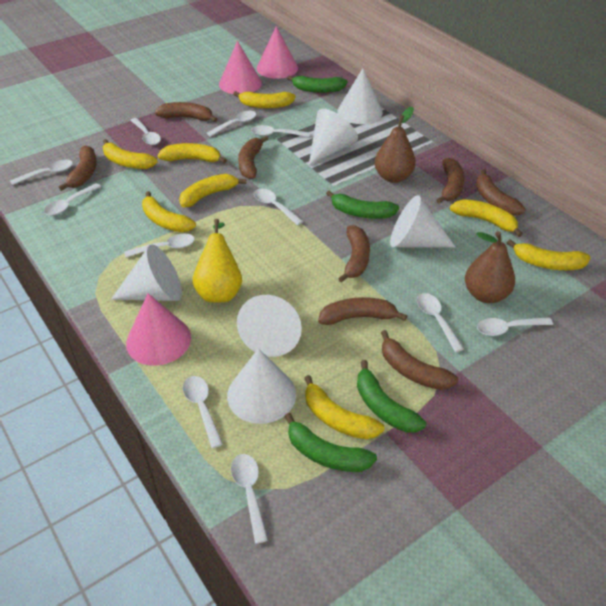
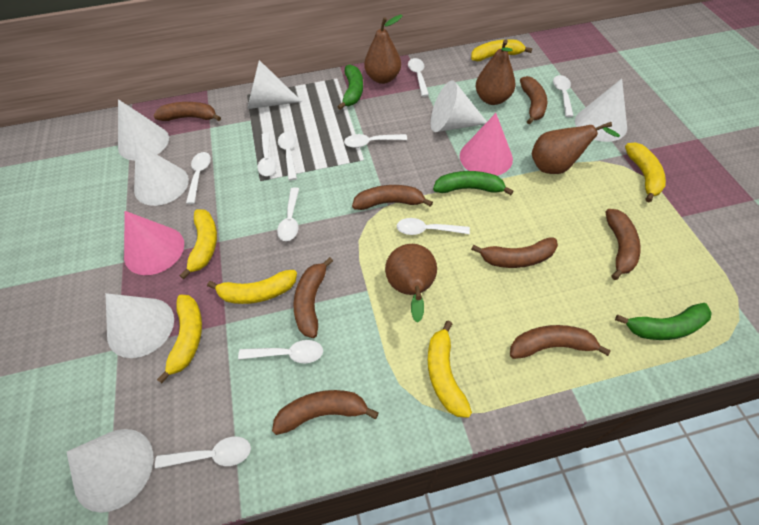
brown pear: [375,106,416,183] [465,231,515,303] = 2 -> [364,15,403,84] [385,244,437,323] [476,39,515,105] [532,122,620,174] = 4
green banana: [284,413,377,472] [287,75,347,93] [326,190,399,219] [357,360,426,432] = 4 -> [337,65,363,110] [433,171,514,195] [615,303,712,340] = 3
pink cone: [126,293,191,366] [219,41,262,94] [257,26,298,79] = 3 -> [124,211,184,275] [460,113,513,176] = 2
white cone: [111,245,182,301] [227,348,296,424] [237,295,302,357] [309,109,358,165] [337,68,383,124] [390,195,455,247] = 6 -> [67,429,154,513] [106,293,174,358] [118,99,169,161] [134,143,189,206] [247,60,302,109] [431,81,487,132] [575,79,627,142] = 7
white spoon: [10,160,73,185] [44,183,101,216] [124,234,195,258] [130,118,161,145] [183,376,223,448] [207,111,256,137] [231,454,268,544] [251,125,310,137] [254,188,303,225] [417,293,464,352] [477,317,553,336] = 11 -> [155,437,251,469] [186,152,211,204] [238,340,323,363] [257,133,277,176] [277,187,299,241] [278,132,297,180] [344,134,407,148] [397,218,470,235] [408,58,429,97] [553,75,573,117] = 10
yellow banana: [103,139,157,169] [142,191,196,232] [157,143,227,164] [179,174,246,207] [233,91,296,108] [304,375,384,439] [450,199,523,237] [507,239,591,270] = 8 -> [157,294,202,383] [180,209,217,279] [207,270,297,304] [428,321,472,418] [471,39,532,61] [625,142,666,202] = 6
yellow pear: [193,219,242,303] = 1 -> none = 0

